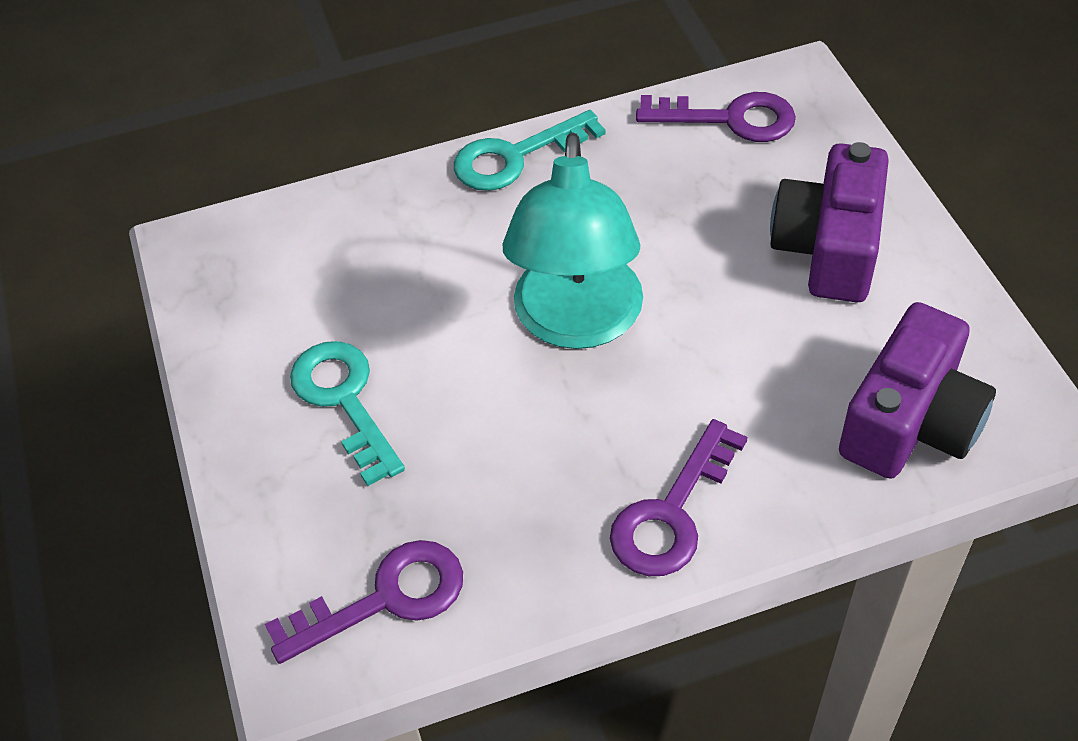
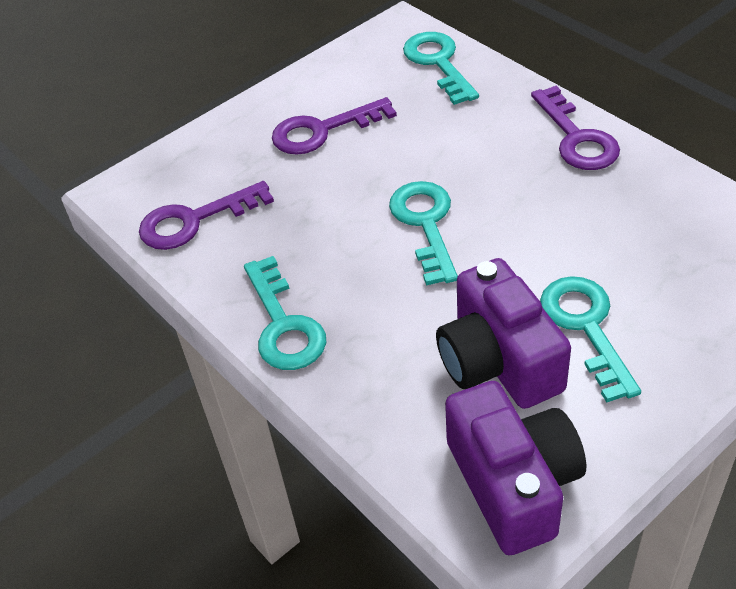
turquoise key: [290,341,405,486] [454,110,606,191] = 2 -> [244,256,327,370] [389,181,458,286] [403,32,479,105] [540,276,641,402] = 4
turquoise lamp: [503,133,643,349] = 1 -> none = 0

